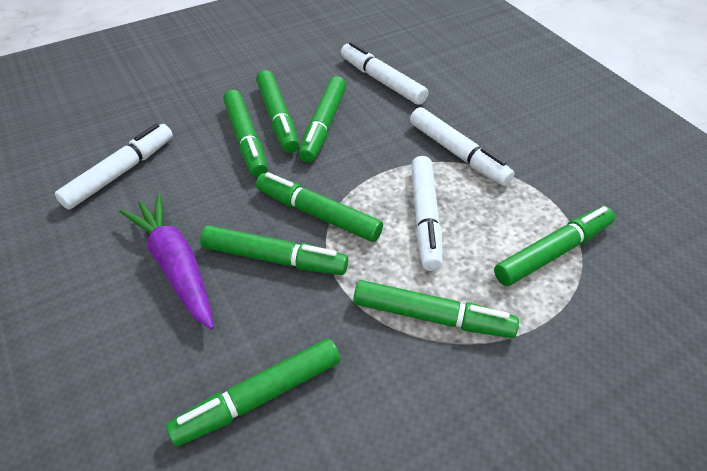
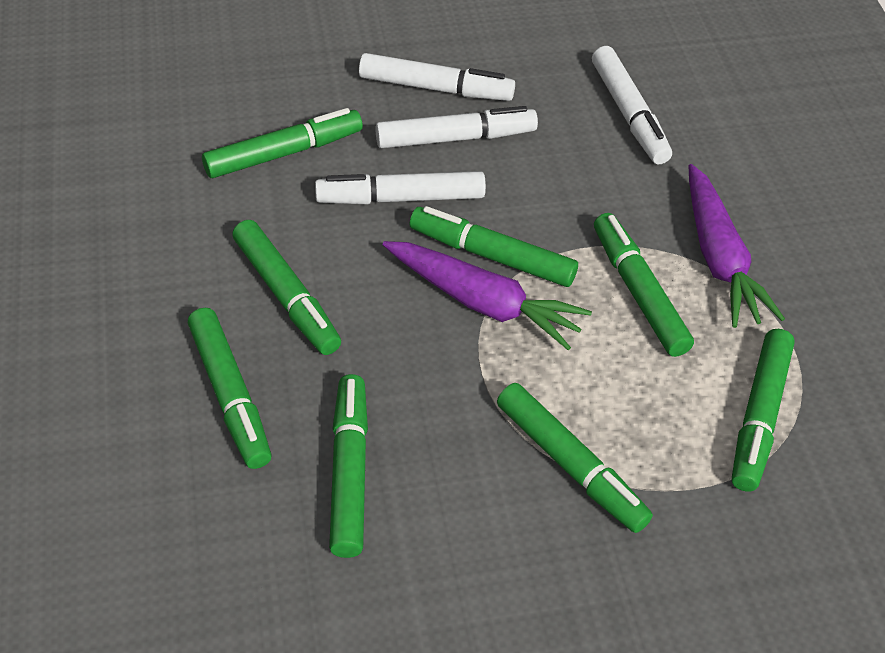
purple carrot: [119,194,214,330] = 1 -> [383,241,592,350] [689,164,785,328] = 2

